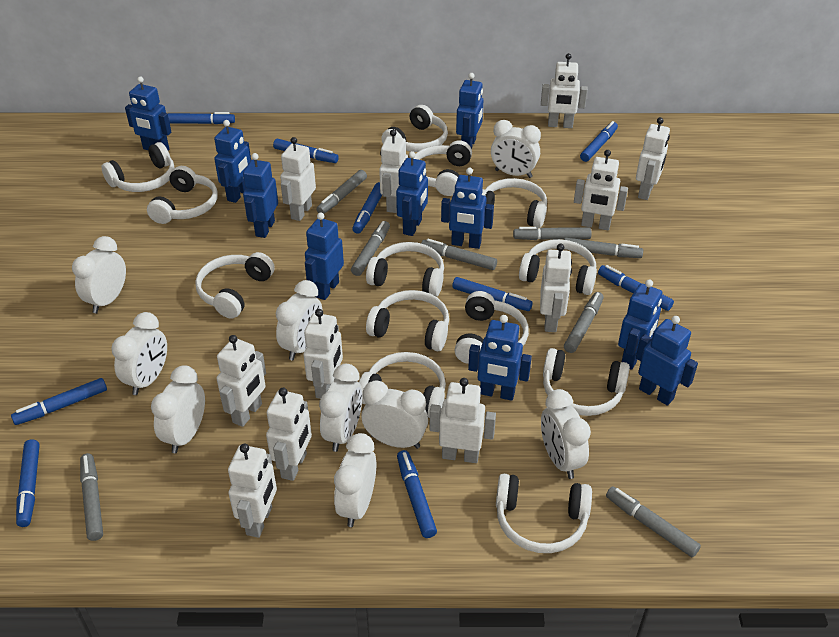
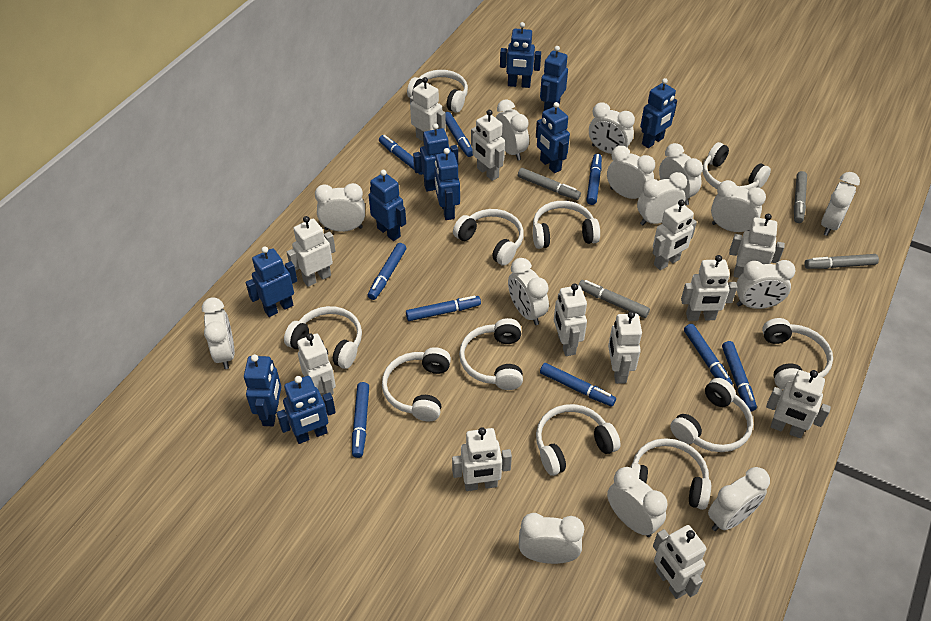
grey marker: [80,453,103,541] [316,170,367,214] [351,221,390,276] [421,239,497,270] [513,227,592,240] [564,238,643,258] [564,292,604,353] [606,486,701,558] = 8 -> [518,168,581,200] [579,280,650,318] [794,171,807,223] [804,254,879,269] = 4
white clock: [72,236,126,313] [111,312,167,395] [151,365,205,453] [276,280,322,360] [319,364,362,452] [334,433,376,527] [362,380,428,449] [491,120,541,178] [541,389,591,479] = 9 -> [202,297,235,369] [315,183,365,232] [496,99,529,160] [508,258,549,325] [519,513,584,564] [589,103,635,154] [607,146,655,199] [607,467,668,537] [637,172,687,225] [659,143,703,205] [708,467,770,531] [711,180,766,232] [736,260,796,309] [821,172,860,236] = 14
white headphones: [101,142,175,192] [147,166,217,224] [195,252,275,319] [359,352,446,418] [366,242,444,297] [366,290,449,351] [381,105,448,152] [413,140,472,196] [455,291,529,364] [482,178,547,228] [496,473,592,553] [519,239,597,295] [543,348,630,416] = 13 -> [284,306,362,369] [382,347,451,422] [407,70,468,113] [453,209,524,266] [459,318,523,390] [533,201,600,249] [536,404,621,476] [630,438,711,510] [670,378,753,452] [703,142,771,190] [762,318,833,389] = 11
white robot: [216,335,266,427] [228,443,277,538] [266,388,312,481] [280,137,316,221] [304,309,343,399] [379,130,408,213] [430,378,496,463] [540,244,572,332] [541,53,588,128] [574,150,628,230] [636,117,670,200] = 11 -> [287,216,336,287] [297,333,336,399] [410,77,446,141] [452,427,512,491] [471,110,505,181] [554,283,587,356] [608,311,642,384] [653,200,697,270] [653,525,706,599] [681,255,737,321] [729,214,785,278] [766,370,831,438] = 12

